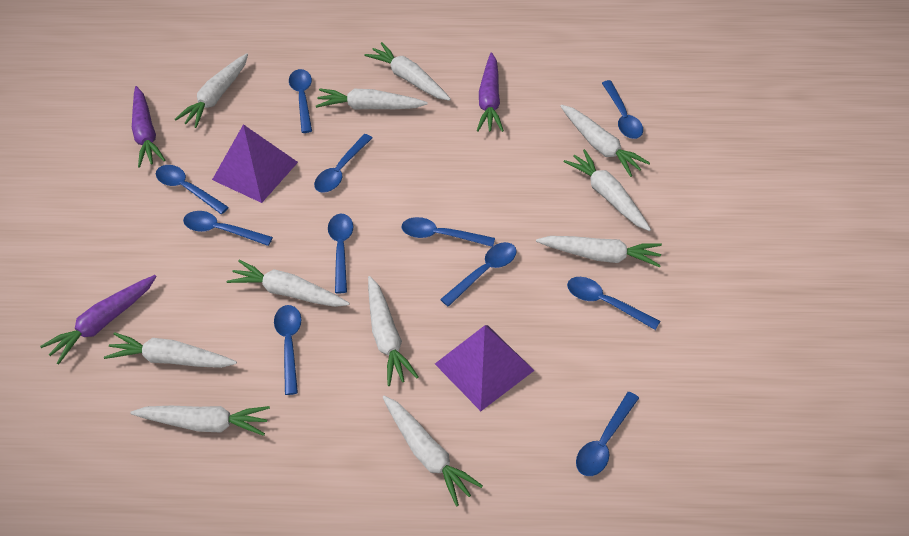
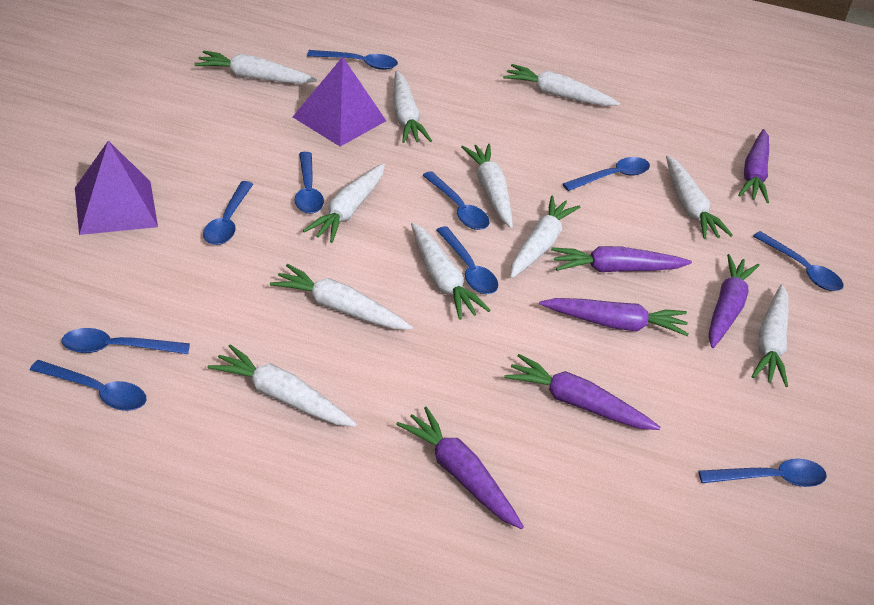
blue spoon: [156,165,229,214] [183,211,273,246] [274,305,301,395] [289,69,312,133] [314,134,372,193] [328,214,354,294] [402,217,495,247] [440,242,517,307] [567,277,660,330] [576,392,639,476] [602,80,643,139] = 11 -> [30,360,146,411] [62,328,190,354] [203,181,253,245] [295,152,324,214] [307,50,398,70] [422,171,489,230] [436,226,498,294] [563,157,650,191] [698,459,827,487] [753,231,843,291] = 10
purple carrot: [40,275,157,364] [132,86,165,168] [477,52,504,132] = 3 -> [396,406,524,529] [504,354,660,430] [539,298,689,336] [551,246,692,272] [709,254,760,348] [738,129,769,203] = 6

